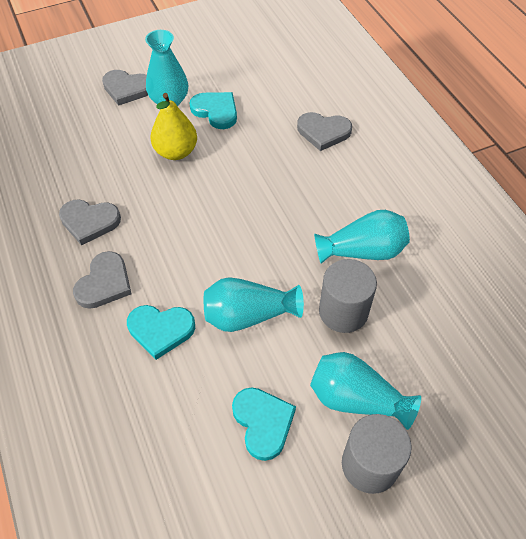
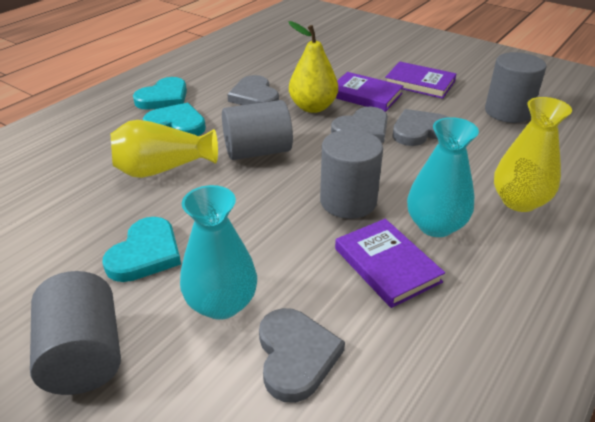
grey cylinder: [319,259,377,333] [342,414,411,494] = 2 -> [30,271,121,395] [222,100,293,160] [320,129,383,219] [485,52,547,123] = 4
purple book: none = 0 -> [335,219,445,308] [336,72,403,112] [385,62,456,99] = 3
turquoise vase: [145,30,188,106] [204,277,304,332] [310,352,421,430] [314,210,410,264] = 4 -> [180,185,257,320] [407,117,479,237] = 2
yellow vase: none = 0 -> [110,120,218,178] [494,97,572,212] = 2

